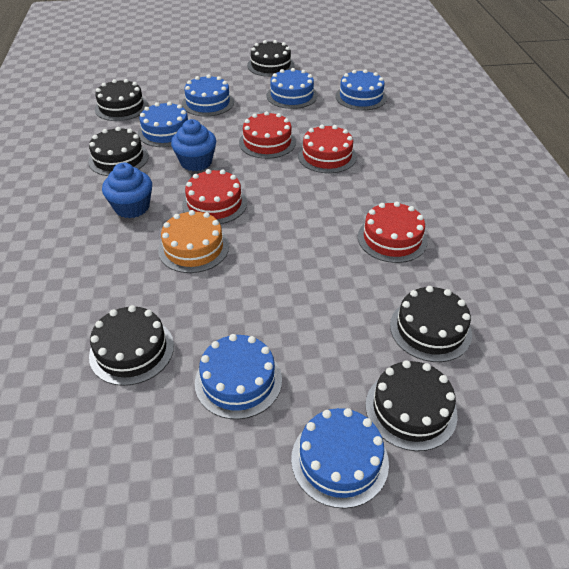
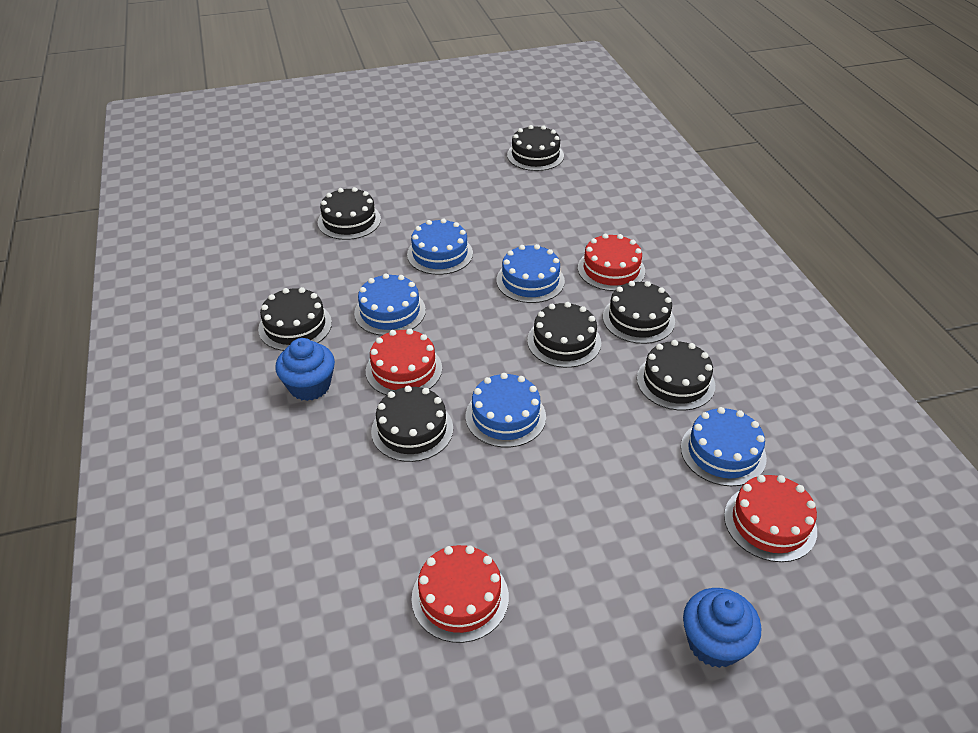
black cake: [88,127,149,176] [89,305,174,386] [95,79,148,121] [247,40,295,77] [365,360,458,451] [390,286,472,362] = 6 -> [258,287,332,351] [318,187,381,240] [371,386,453,462] [507,125,564,171] [527,302,601,368] [603,281,675,344] [637,340,715,411] = 7
blue cake: [138,102,188,147] [182,75,234,117] [195,334,282,419] [266,68,318,109] [291,408,389,508] [335,69,387,110] = 6 -> [354,273,426,336] [407,218,473,275] [466,373,546,447] [496,244,565,303] [681,407,767,486] = 5
orange cake: [158,210,229,273] = 1 -> none = 0

